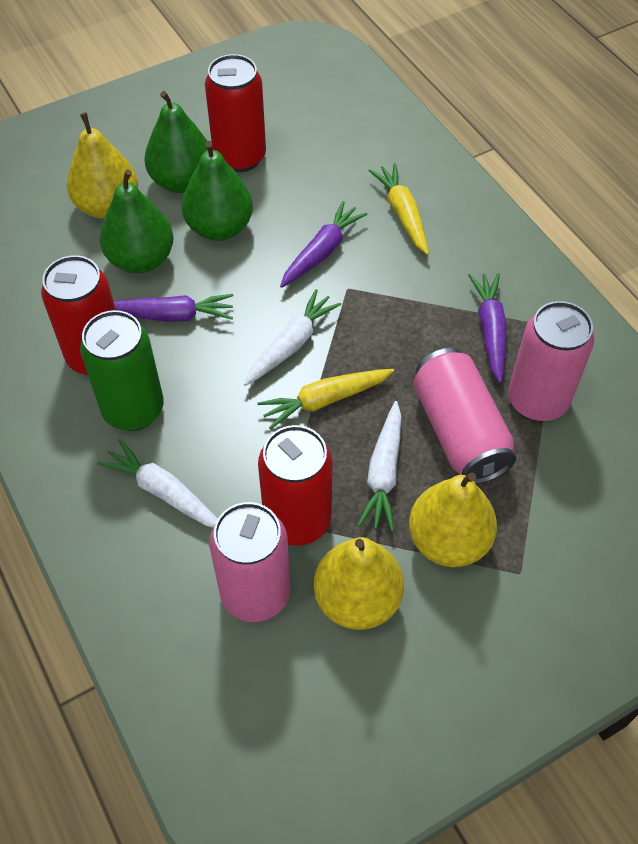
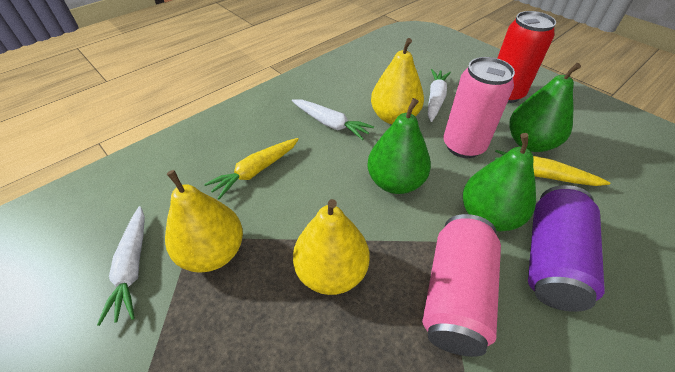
green can: [80,310,164,431] = 1 -> none = 0
pink can: [209,502,290,622] [413,348,516,484] [508,301,594,422] = 3 -> [422,214,501,357] [443,57,515,158] = 2
purple can: none = 0 -> [528,185,605,312] = 1
purple carrot: [114,294,233,322] [280,201,367,288] [468,273,507,383] = 3 -> none = 0
red can: [41,255,116,375] [205,54,266,172] [258,425,333,546] = 3 -> [497,11,556,103] = 1

